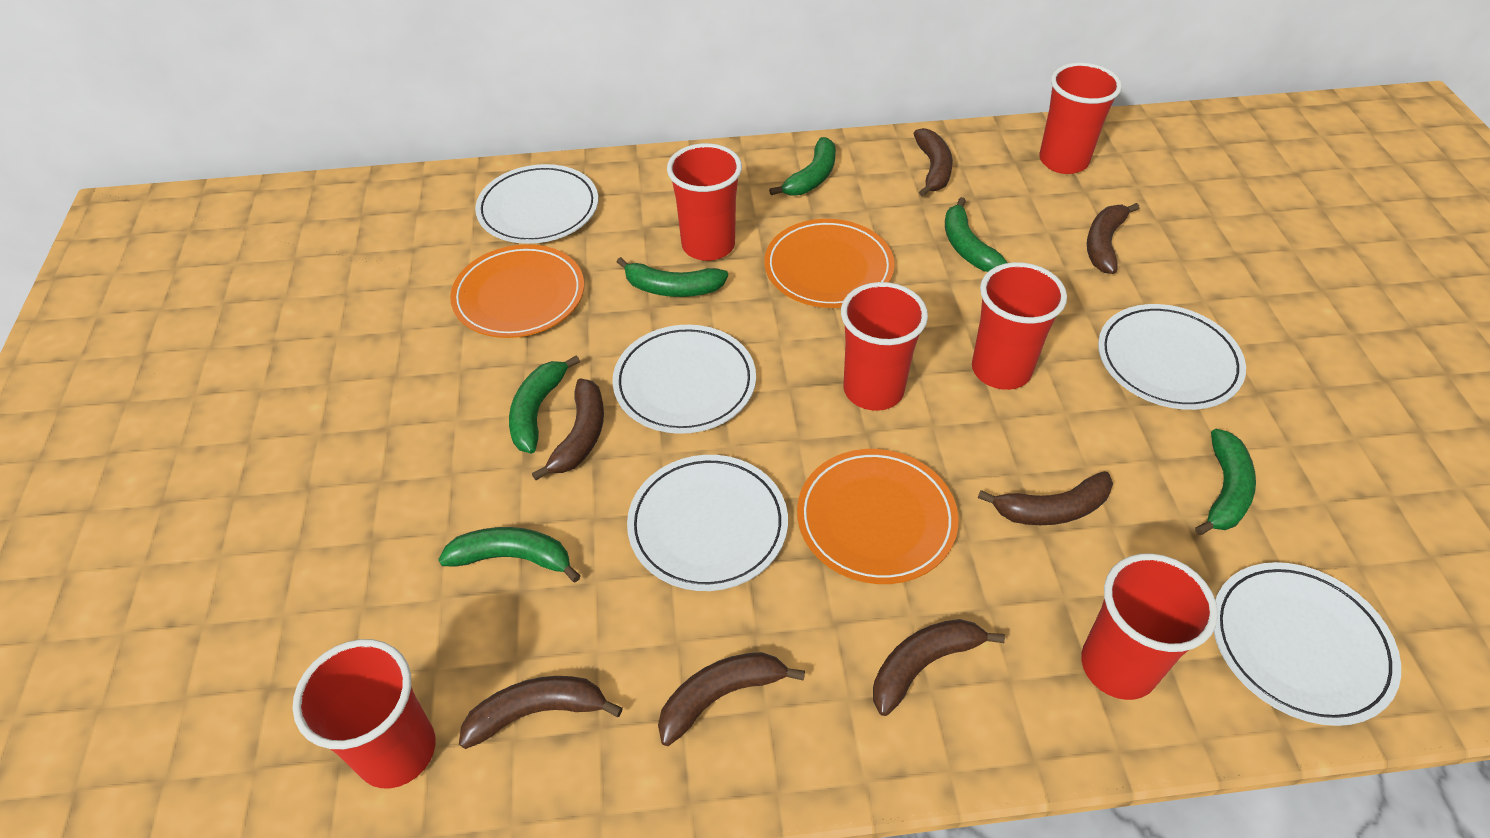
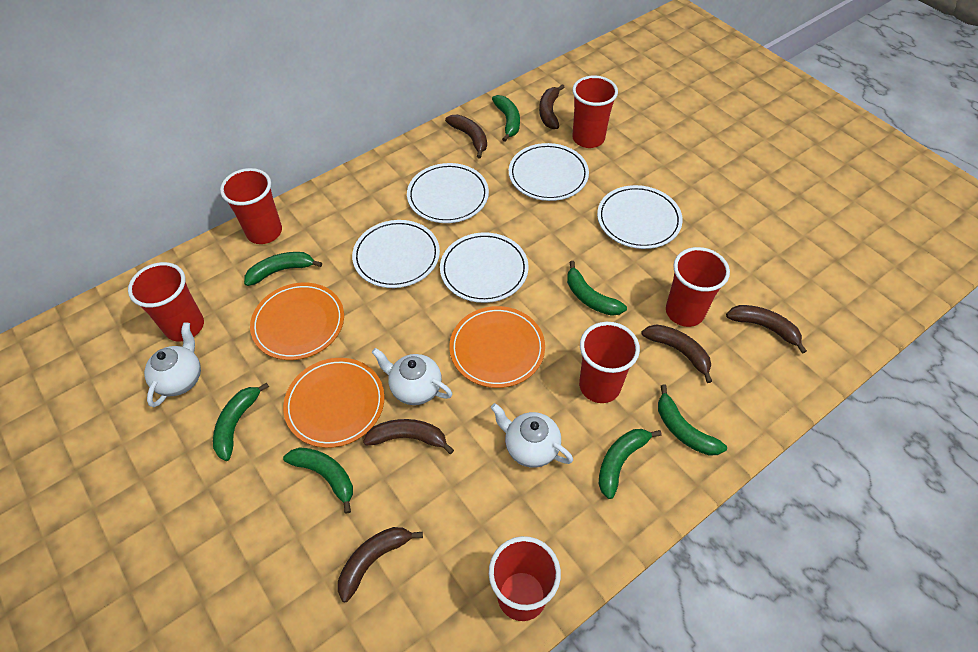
brown banana: [459,676,623,749] [532,378,604,480] [658,652,805,746] [873,619,1005,716] [913,128,953,197] [978,471,1113,525] [1087,203,1139,274] = 7 -> [338,527,423,602] [363,419,454,454] [445,115,487,158] [539,84,565,129] [642,324,712,383] [726,305,807,354] = 6
green banana: [438,527,581,583] [509,355,580,453] [617,257,728,297] [769,137,836,196] [945,197,1008,272] [1195,429,1256,535] = 6 -> [213,383,269,461] [244,252,322,286] [283,447,353,514] [492,95,520,142] [567,261,627,316] [599,429,662,499] [658,385,727,456] = 7
white teapot: none = 0 -> [144,322,201,407] [372,348,452,405] [491,403,573,468] = 3

